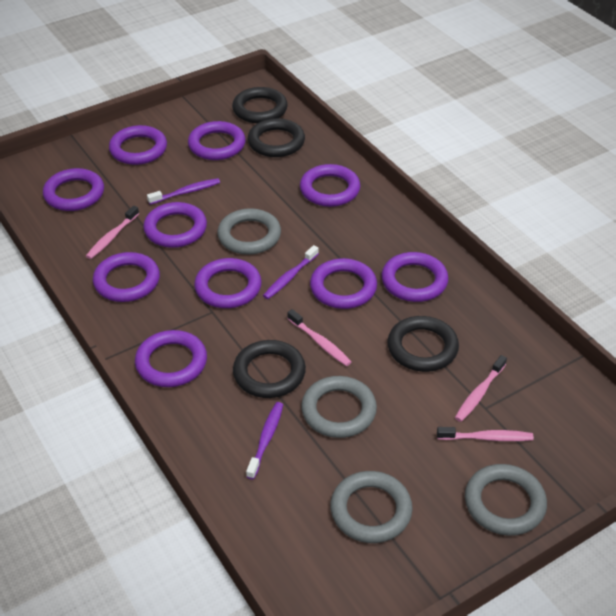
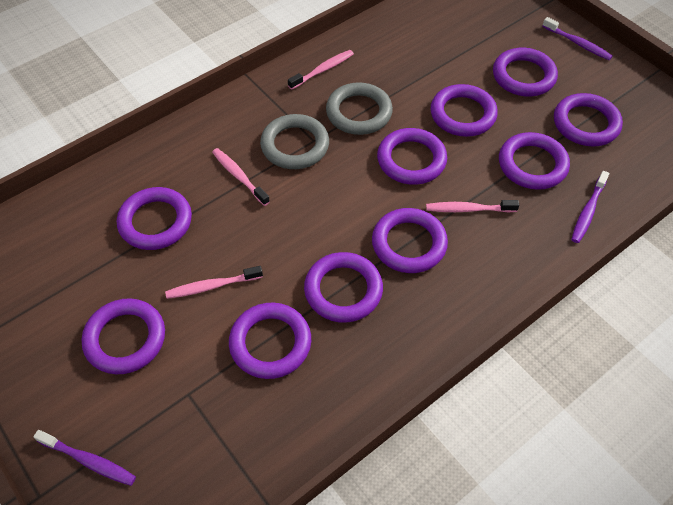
black ring: [232,87,288,123] [233,340,306,398] [248,118,305,157] [387,316,459,372] = 4 -> none = 0
grey ring: [217,208,281,255] [301,376,377,438] [330,471,413,543] [465,464,547,536] = 4 -> [260,114,329,169] [326,82,393,135] = 2

